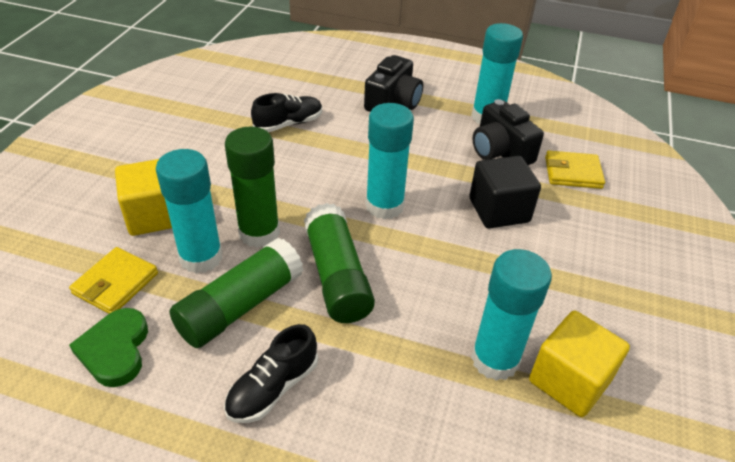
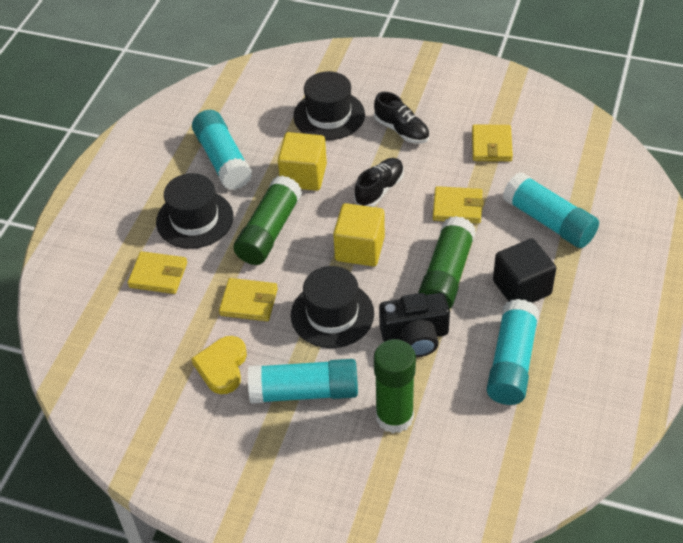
black camera: [364,55,423,112] [473,99,544,165] = 2 -> [379,293,450,357] = 1
black hat: none = 0 -> [156,173,233,249] [291,266,374,348] [293,71,365,140] = 3
green heart: [69,308,148,387] = 1 -> none = 0
yellow heart: none = 0 -> [191,336,247,394] = 1
yellow wallet: [69,247,158,314] [545,151,605,189] = 2 -> [128,251,187,294] [219,278,278,321] [433,186,484,223] [472,124,513,161] = 4

